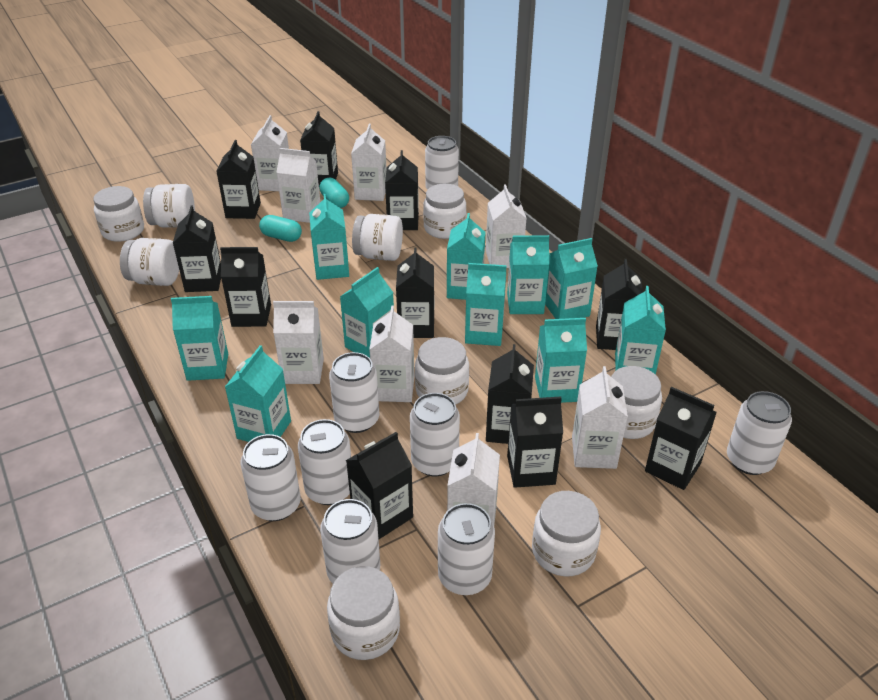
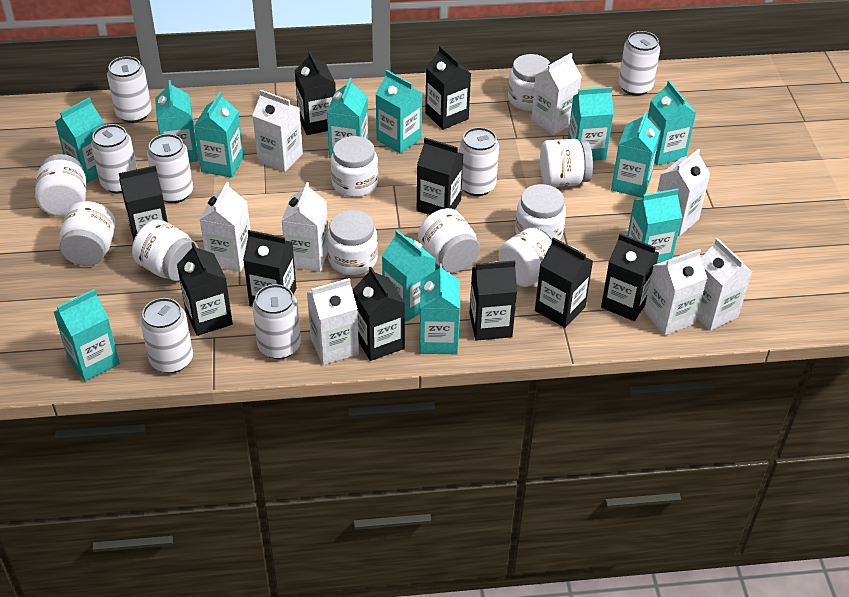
black carton: [173,206,221,292] [217,140,261,219] [220,247,271,327] [300,111,338,187] [346,432,413,539] [385,150,419,230] [396,248,434,338] [486,344,534,444] [507,396,563,488] [596,259,643,350] [645,387,717,490] = 11 -> [119,165,168,240] [177,242,233,336] [243,230,296,307] [295,51,336,135] [352,267,405,361] [417,138,463,215] [425,46,471,130] [469,260,517,341] [535,237,593,328] [601,233,659,321] = 10
turquoise capsule: [259,215,302,242] [319,178,349,208] = 2 -> none = 0
turquoise carton: [171,296,228,381] [225,345,291,442] [309,194,349,280] [340,267,394,358] [447,213,486,300] [465,263,506,346] [507,235,549,314] [535,318,587,403] [545,238,598,319] [615,286,666,375] = 10 -> [54,289,120,381] [55,97,104,183] [155,80,198,162] [194,92,244,178] [327,78,368,158] [376,70,422,154] [382,230,435,322] [419,263,460,354] [568,87,614,161] [611,111,660,198] [627,188,682,264] [648,80,696,165] = 12
white can: [241,434,301,521] [298,419,351,505] [320,499,380,583] [329,352,379,433] [410,393,460,477] [425,136,459,190] [438,503,495,595] [727,391,792,475] = 8 -> [91,124,137,194] [107,56,152,123] [140,298,193,373] [147,134,193,203] [252,284,301,359] [459,127,499,196] [619,31,660,96] = 7
white jar: [94,186,144,242] [120,238,179,286] [143,184,195,228] [327,566,400,660] [352,214,403,261] [415,337,469,405] [423,184,466,239] [532,491,601,576] [611,366,662,439] = 9 -> [35,154,86,216] [59,201,116,266] [132,220,199,281] [327,210,378,275] [331,136,378,197] [418,208,480,273] [499,225,560,287] [508,54,550,111] [515,184,566,239] [540,139,593,187] = 10

